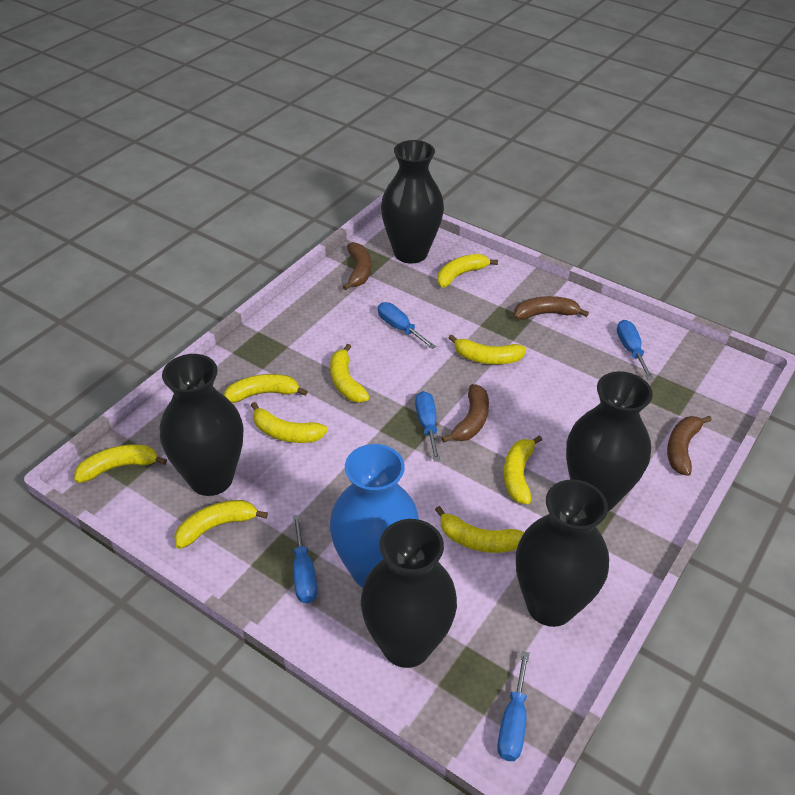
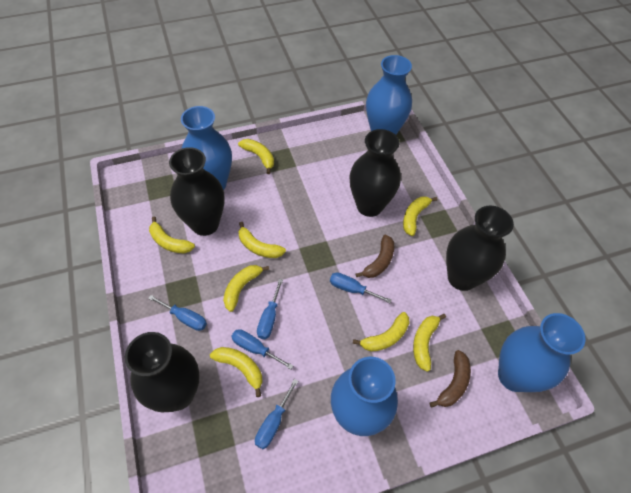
black vase: [160,354,244,496] [361,519,457,668] [381,140,444,264] [516,479,609,627] [566,371,653,511] = 5 -> [125,332,200,412] [169,147,224,236] [349,129,401,217] [446,206,514,291] = 4
blue vase: [330,444,419,587] = 1 -> [181,106,232,190] [331,357,398,436] [366,55,412,135] [498,313,586,392] = 4
brown banana: [343,242,371,290] [442,384,489,443] [514,296,589,320] [667,416,712,476] = 4 -> [356,235,394,278] [429,350,471,408] = 2
yellow banana: [74,444,167,483] [174,500,268,549] [224,374,308,403] [251,402,328,443] [330,344,370,403] [435,506,524,553] [437,254,498,288] [449,334,526,365] [504,435,542,504] = 9 -> [149,216,195,253] [210,347,262,397] [223,265,269,312] [238,139,274,174] [239,222,286,258] [353,312,409,352] [403,196,437,236] [413,314,446,372] = 8

